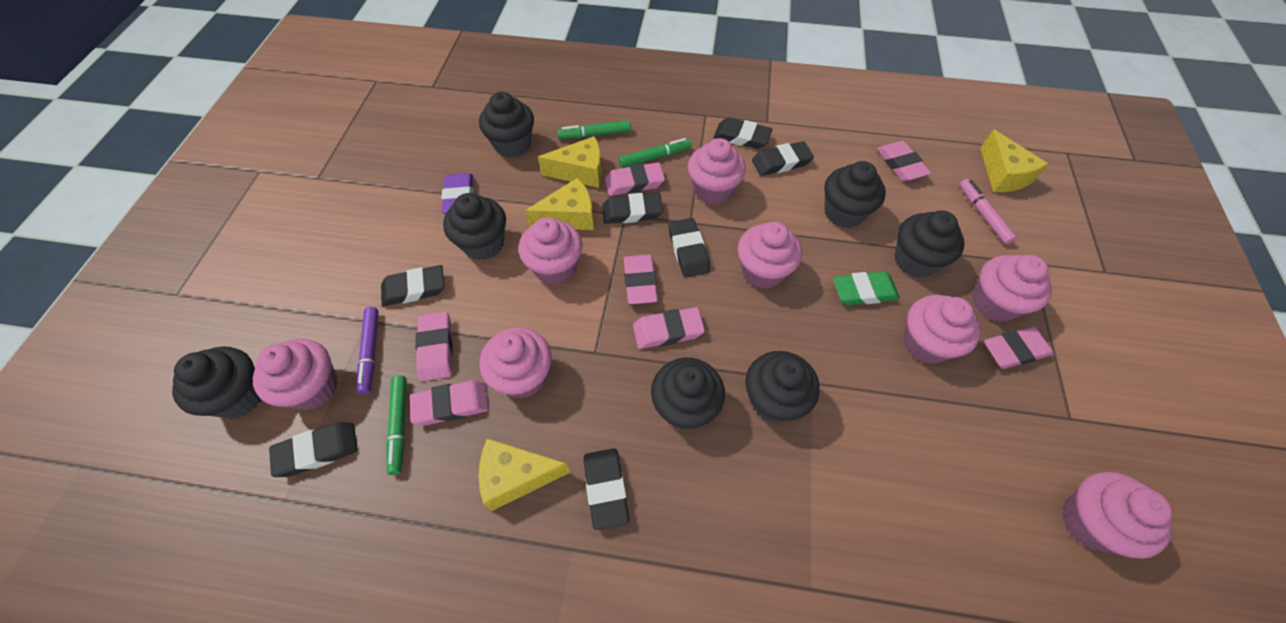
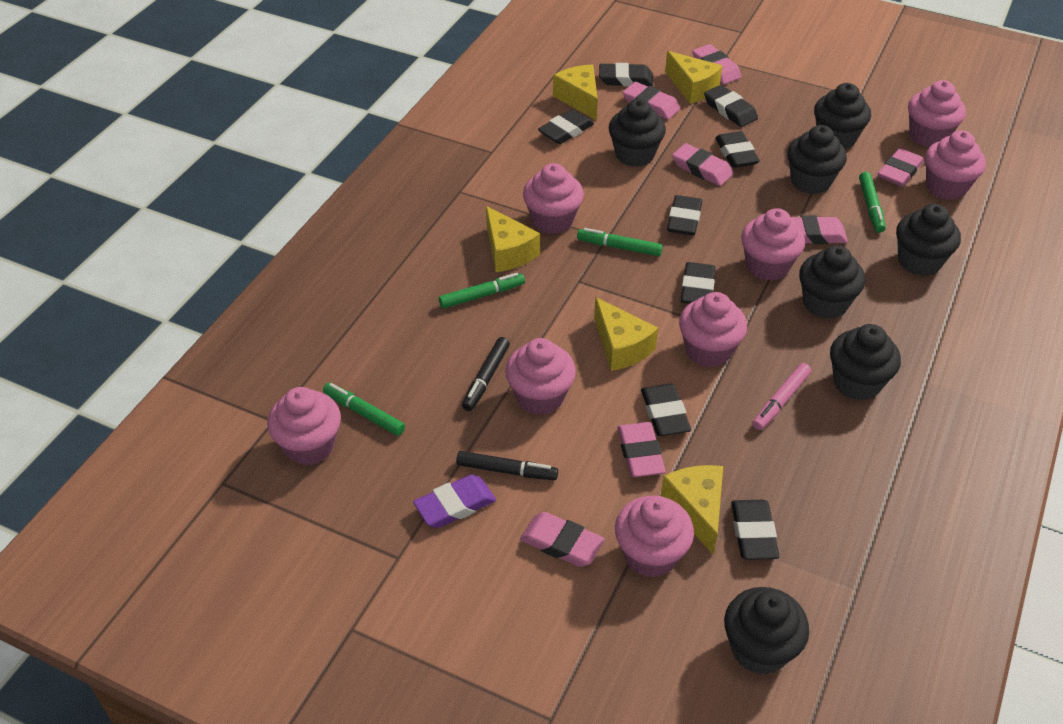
black eraser: [269,422,358,477] [381,265,444,306] [584,448,629,530] [602,193,663,224] [668,218,710,277] [714,118,773,149] [752,141,814,176] = 7 -> [538,109,594,144] [599,63,653,87] [641,383,691,436] [667,195,702,235] [681,262,715,304] [704,85,758,127] [715,131,760,168] [731,500,779,560] = 8
black marker: none = 0 -> [456,451,558,480] [462,337,510,411] = 2
green eraser: [833,271,900,305] = 1 -> none = 0
green marker: [386,375,407,475] [557,120,631,139] [619,138,691,168] = 3 -> [323,383,405,436] [439,273,525,309] [577,228,663,256] [859,172,886,233] = 4
purple marker: [357,307,379,394] = 1 -> none = 0
yellow cheese: [479,438,570,511] [525,178,594,230] [538,136,602,188] [980,129,1048,192] = 4 -> [486,206,540,272] [553,65,598,121] [594,297,658,371] [661,465,723,554] [665,51,722,104] = 5

